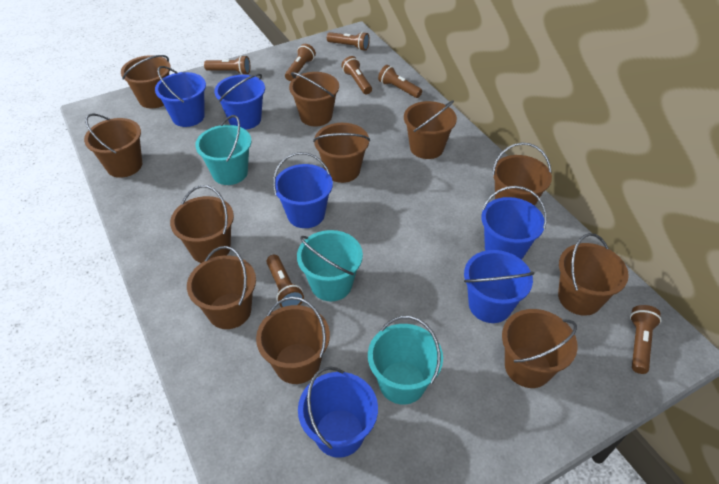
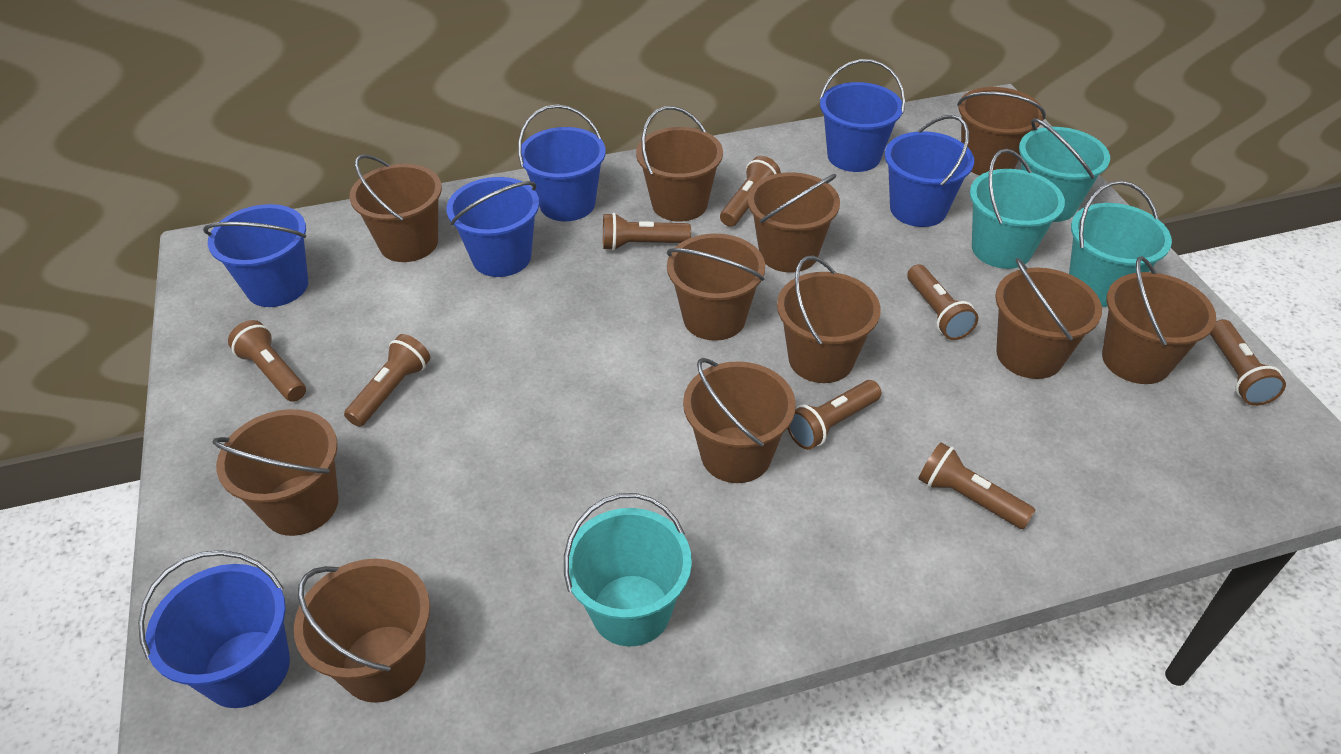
brown flashlight: [204,55,250,75] [266,255,304,308] [285,44,316,81] [327,32,370,51] [341,56,372,94] [378,65,422,98] [630,305,661,374] = 7 -> [228,320,306,402] [344,334,430,427] [603,213,691,251] [720,156,781,227] [788,380,881,450] [907,264,978,340] [918,442,1036,529] [1210,319,1286,406] = 8
turquoise bucket: [195,115,251,185] [297,230,363,301] [368,316,443,404] = 3 -> [564,493,692,647] [970,149,1065,269] [1019,118,1110,222] [1069,181,1172,307] = 4

